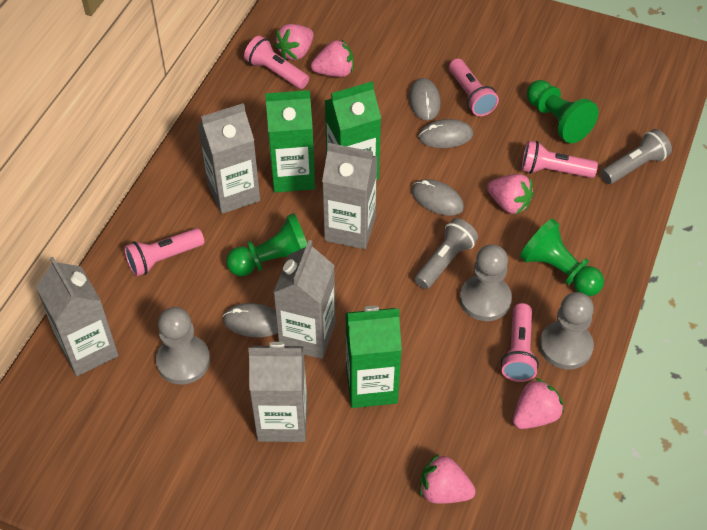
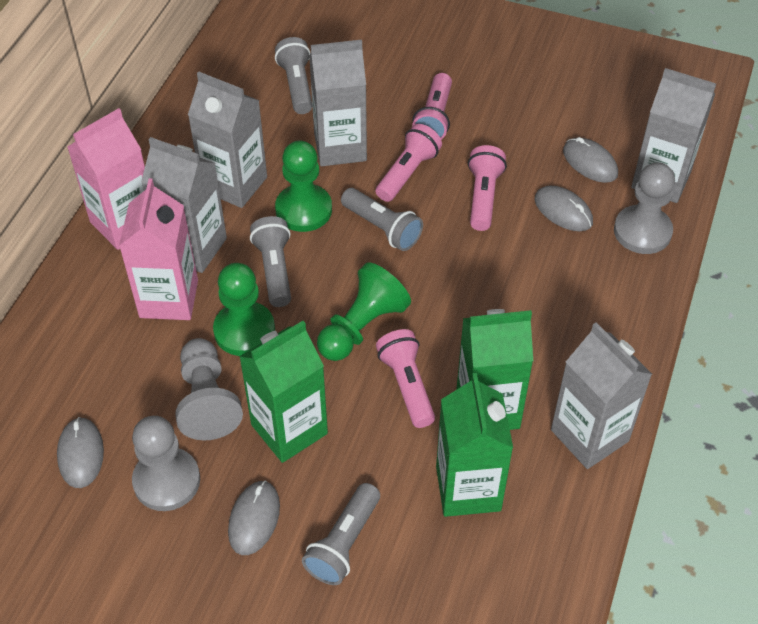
grey flashlight: [415,218,478,289] [601,129,672,184] = 2 -> [250,216,291,307] [275,37,312,114] [302,483,380,585] [341,188,423,251] = 4
pink carton: none = 0 -> [67,108,145,250] [119,178,198,320] = 2
pink flashlight: [124,228,204,277] [244,36,309,89] [449,59,499,116] [501,303,539,382] [522,141,598,178] = 5 -> [375,124,442,202] [376,329,435,428] [412,73,452,140] [468,145,507,231] = 4
pink strawberry: [275,24,314,60] [311,40,354,77] [420,454,476,504] [487,174,534,214] [513,378,564,429] = 5 -> none = 0

